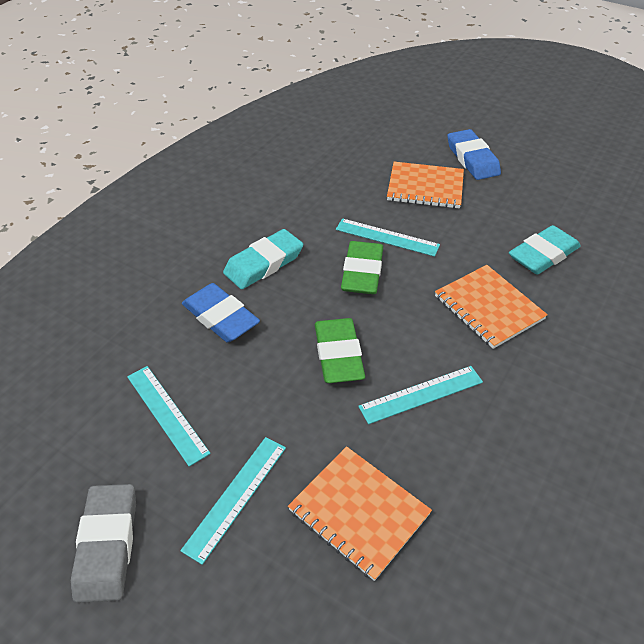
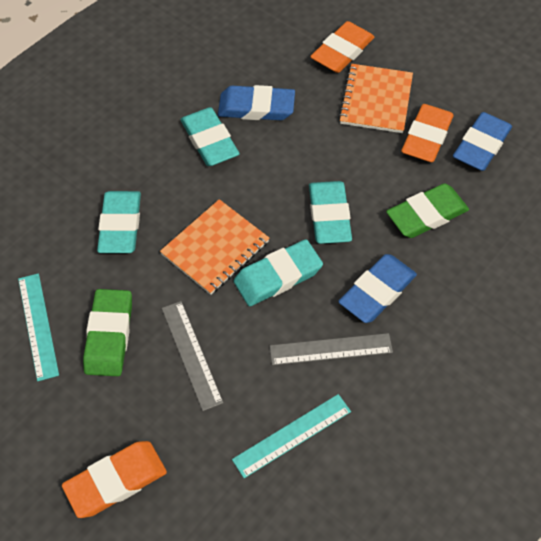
blue eraser: [182,283,260,342] [447,129,501,180] = 2 -> [218,85,295,120] [338,254,417,323] [453,112,512,171] = 3
grey eraser: [71,484,136,603] = 1 -> none = 0
grey ruler: none = 0 -> [162,301,223,411] [270,333,393,365] = 2
orange eraser: none = 0 -> [62,441,167,518] [310,21,375,73] [401,104,454,162] = 3
orange notebook: [288,446,432,581] [387,162,464,208] [435,265,548,349] = 3 -> [160,199,269,295] [338,64,413,133] = 2
turquoise eraser: [223,229,303,289] [509,225,581,274] = 2 -> [97,191,141,253] [180,107,239,166] [234,239,323,306] [309,181,352,244] = 4
turquoise ruler: [127,366,211,467] [180,437,286,565] [336,218,440,257] [358,366,483,424] = 4 -> [18,273,59,381] [232,394,351,478] = 2

